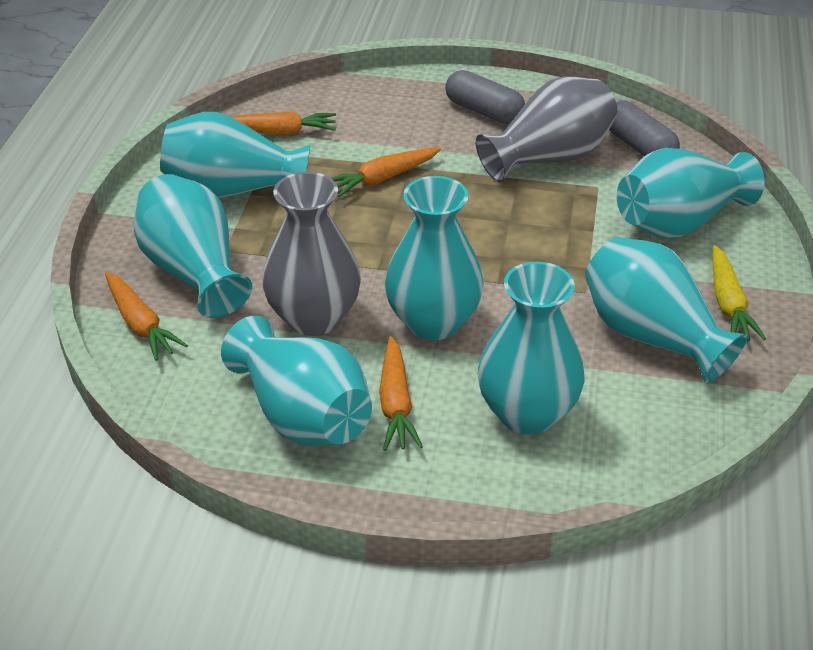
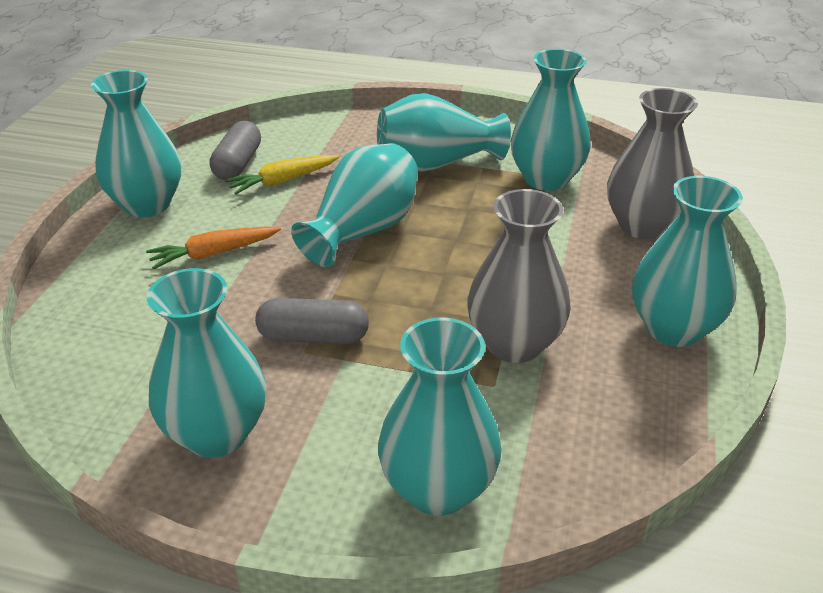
orange carrot: [105,272,188,361] [230,111,336,135] [331,148,441,197] [379,336,423,451] = 4 -> [146,226,281,270] = 1

